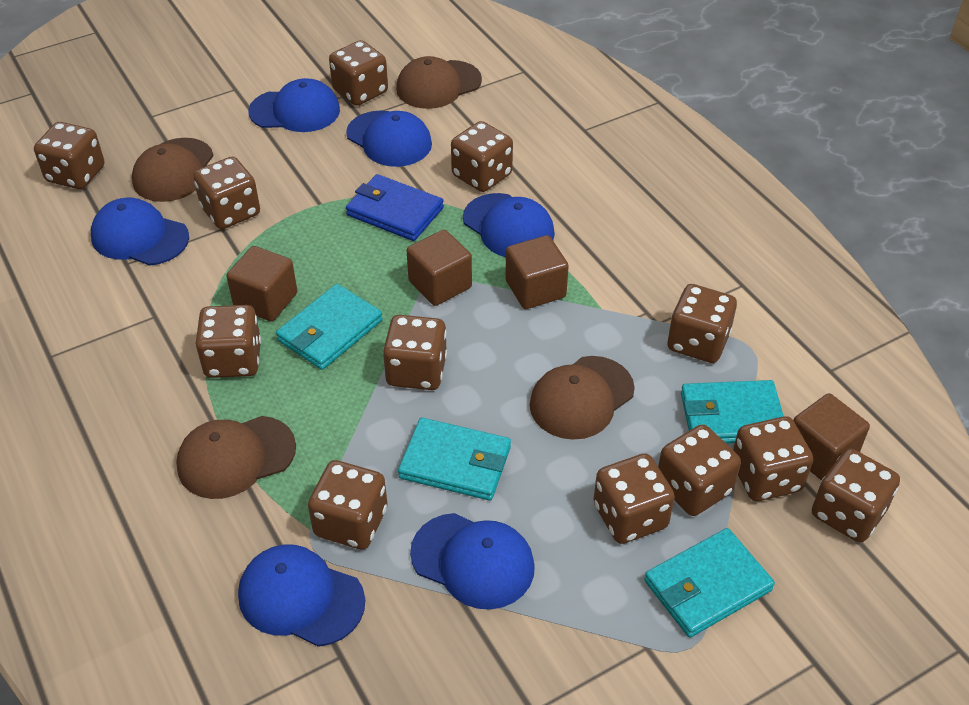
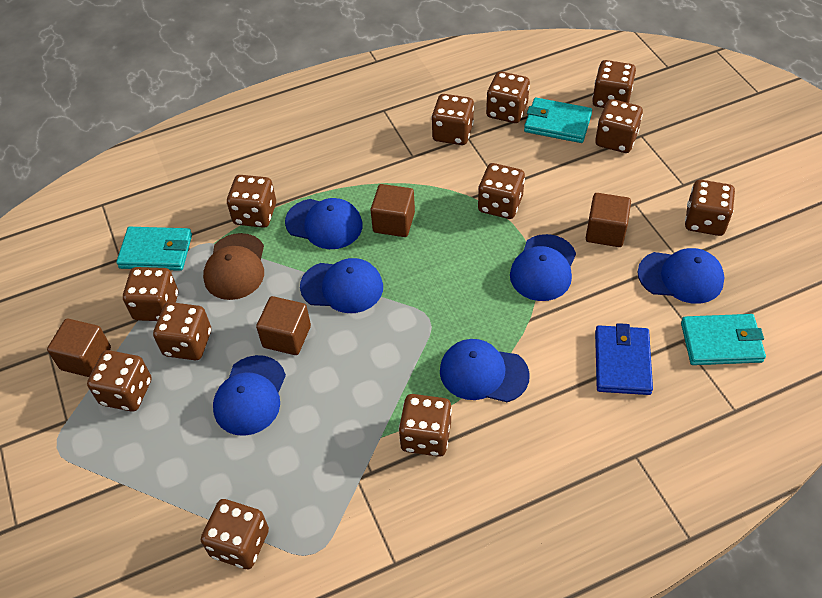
brown cap: [132,138,214,202] [176,416,296,499] [396,56,482,109] [530,356,635,440] = 4 -> [203,233,264,300] = 1
turquoise wallet: [276,284,383,370] [398,418,511,501] [644,528,775,637] [681,380,783,443] = 4 -> [116,227,192,271] [524,98,592,143] [681,314,766,365] = 3

